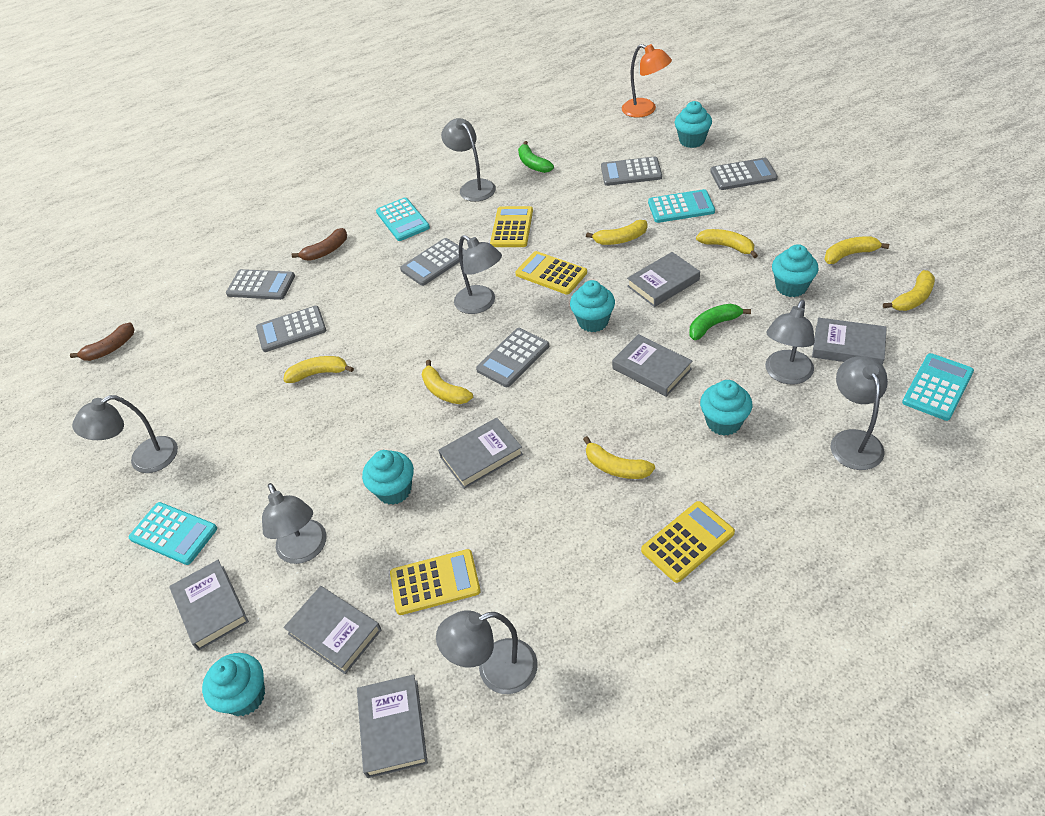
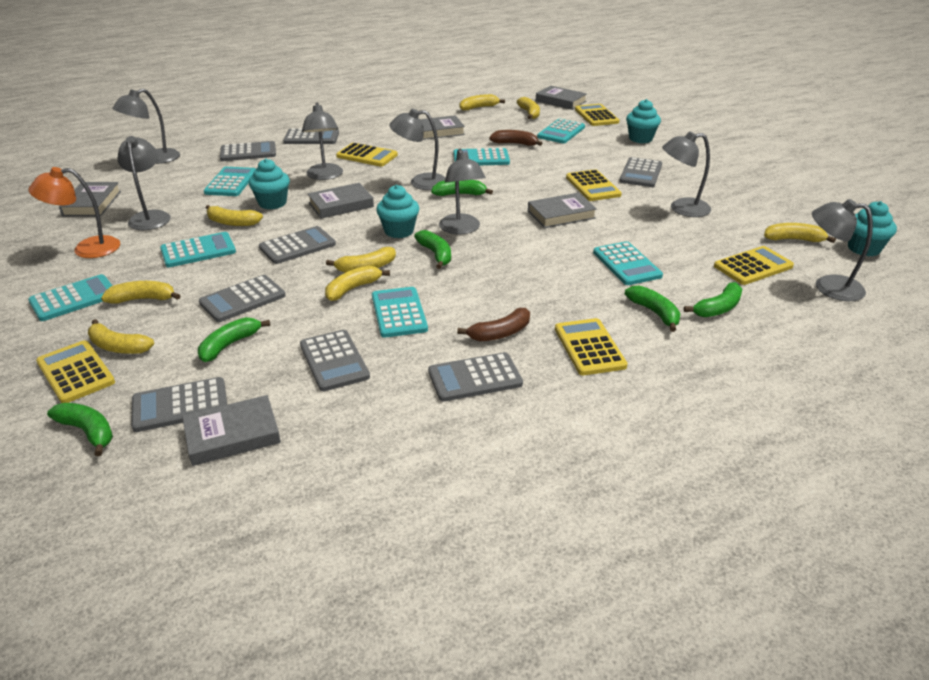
green banana: [518,141,554,173] [689,304,751,340] = 2 -> [47,403,113,456] [198,317,270,362] [414,230,451,269] [431,180,493,196] [625,286,681,332] [684,282,742,318] = 6
grey book: [169,560,249,651] [283,586,381,674] [357,674,428,778] [438,418,523,489] [612,334,692,397] [627,252,700,307] [812,318,887,365] = 7 -> [59,182,121,216] [182,395,281,466] [307,183,374,219] [420,115,465,140] [528,193,597,228] [536,86,587,110] = 6
grey calculator: [226,269,295,300] [256,306,326,352] [400,238,466,286] [476,328,549,387] [601,157,662,186] [710,158,778,190] = 6 -> [131,377,227,432] [199,275,286,322] [220,141,276,161] [259,226,336,264] [283,129,339,144] [300,330,370,391] [428,352,523,402] [619,157,662,187] = 8
turquoise calculator: [129,502,217,565] [376,197,430,241] [648,189,715,223] [902,353,974,421] = 4 -> [28,274,112,321] [160,232,236,267] [204,167,255,196] [372,287,428,338] [453,148,510,165] [537,119,585,143] [593,241,663,285] = 7
turquoise cupcake: [202,653,265,716] [362,450,414,505] [570,280,615,332] [675,101,712,148] [700,380,753,436] [772,244,819,297] = 6 -> [249,159,290,209] [376,185,419,238] [626,99,661,143] [848,201,897,256] = 4
yellow banana: [283,356,354,383] [422,360,473,404] [583,436,655,479] [586,220,647,245] [696,229,758,258] [824,236,889,264] [883,270,935,311] = 7 -> [88,319,154,354] [101,281,180,304] [206,205,263,226] [325,266,390,301] [326,247,396,273] [460,94,505,110] [517,97,540,119] [764,223,836,243] = 8
yellow calculator: [390,549,481,615] [490,206,533,247] [515,251,587,295] [641,501,735,583] = 4 -> [36,340,115,403] [336,143,398,166] [555,318,628,375] [566,169,622,201] [575,104,619,126] [714,246,794,285] = 6

